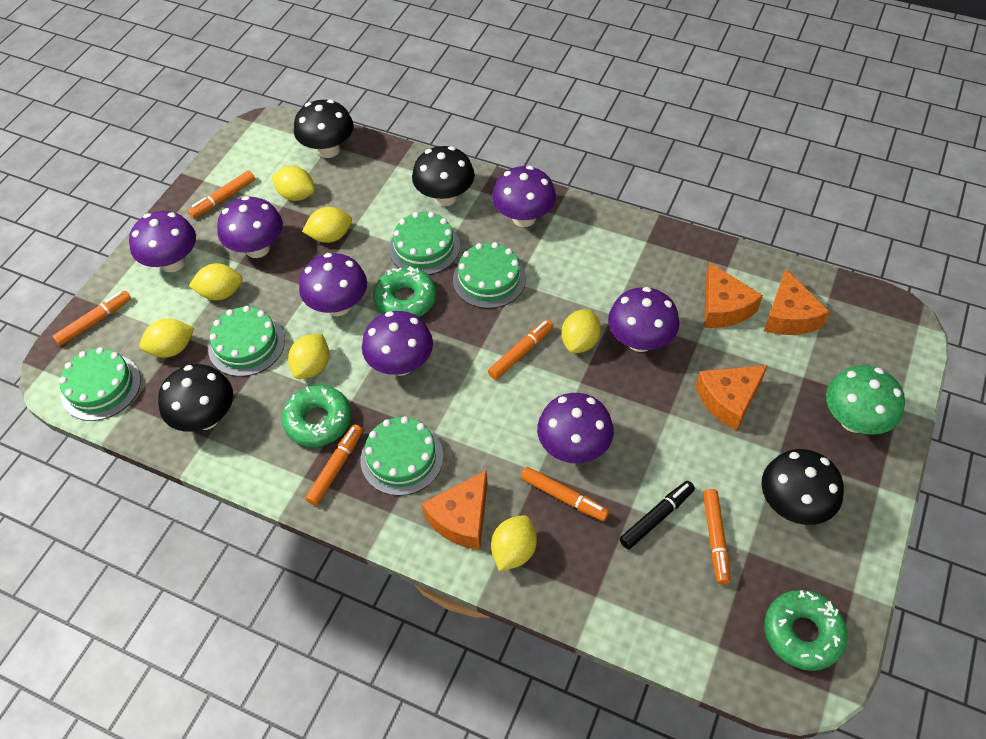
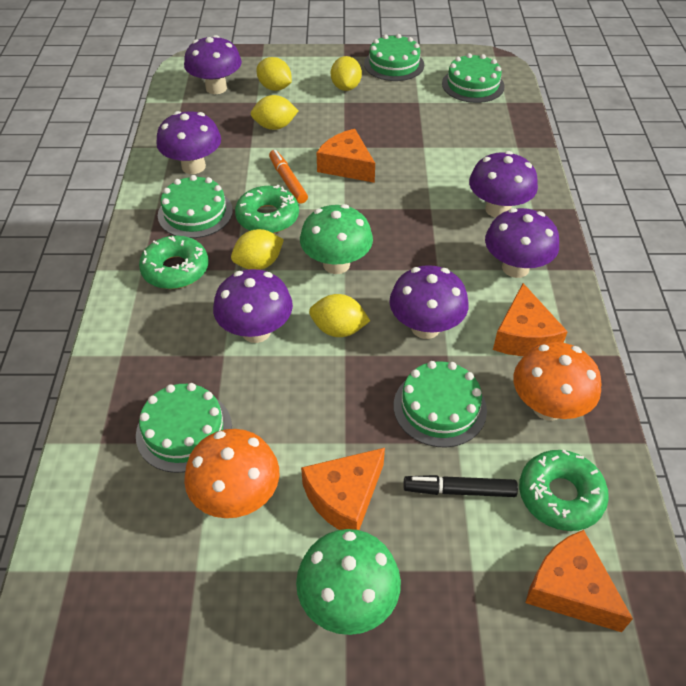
black mushroom: [158,364,233,432] [294,100,354,158] [412,146,475,206] [761,449,844,525] = 4 -> none = 0
green mushroom: [826,365,905,435] = 1 -> [296,529,401,635] [300,204,373,274] = 2
orange marker: [53,291,131,346] [188,170,255,218] [305,424,363,506] [488,319,553,380] [521,467,609,521] [703,489,730,585] = 6 -> [269,150,308,204] = 1
orange mushroom: none = 0 -> [184,429,279,518] [513,342,601,421] = 2
purple mushroom: [129,211,196,272] [217,196,283,258] [299,253,367,316] [362,311,433,376] [492,166,556,227] [537,393,614,463] [608,287,679,352] = 7 -> [156,111,221,174] [184,35,242,94] [213,269,293,343] [389,265,469,339] [469,151,538,218] [485,208,559,278] = 6
yellow lemon: [139,319,194,358] [189,263,243,300] [272,166,315,201] [288,334,329,379] [302,207,352,243] [491,515,537,571] [561,309,601,353] = 7 -> [231,229,284,270] [251,95,299,130] [257,57,292,91] [309,294,370,337] [331,56,362,91] = 5

